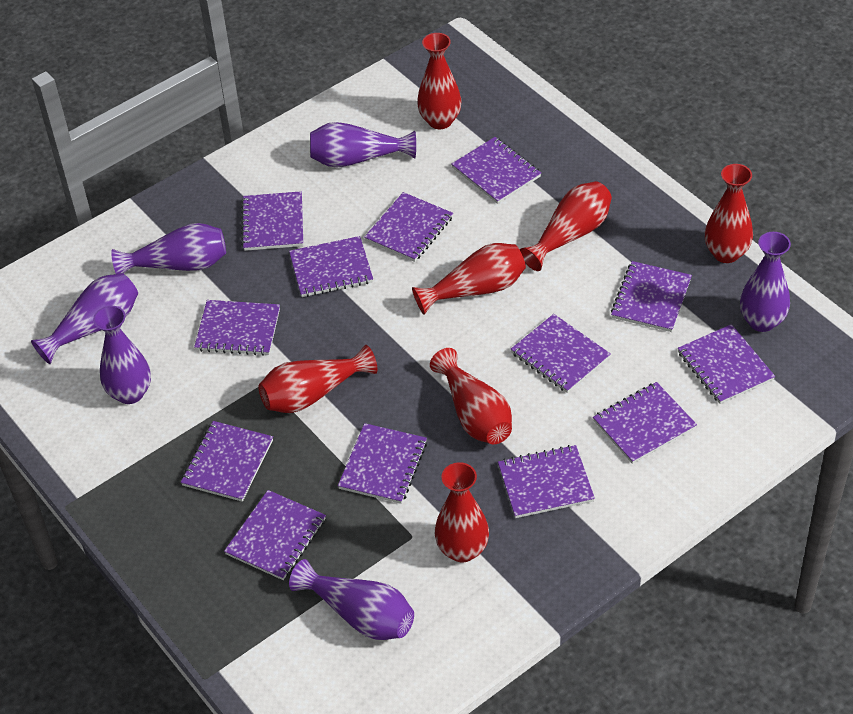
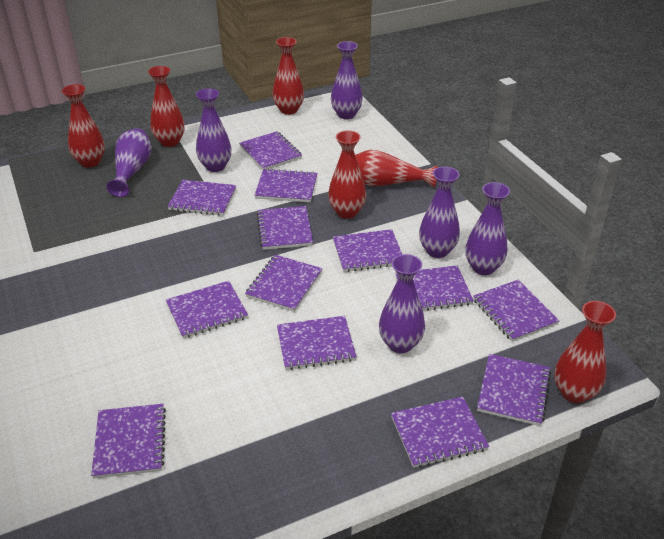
red vase: [258,345,377,413] [412,243,526,315] [417,33,461,129] [430,348,512,444] [435,462,489,562] [520,181,612,271] [705,164,753,263] = 7 -> [62,84,105,167] [148,66,185,147] [272,37,304,115] [328,130,366,219] [355,150,438,187] [554,301,616,403] = 6

